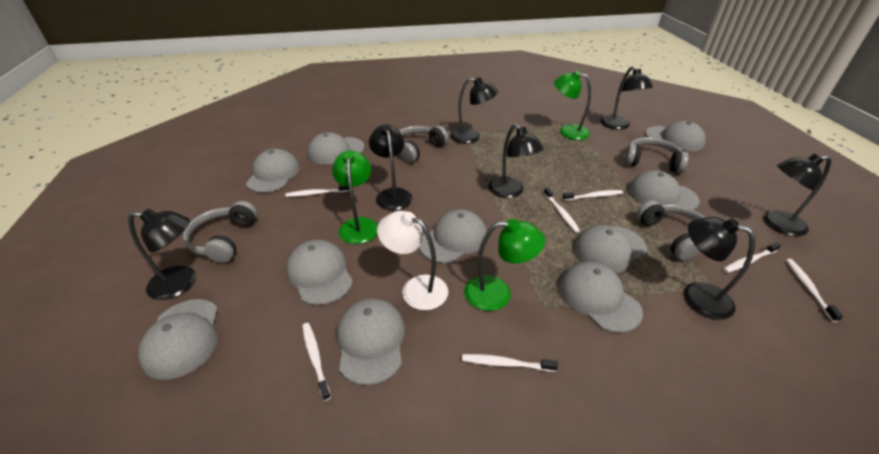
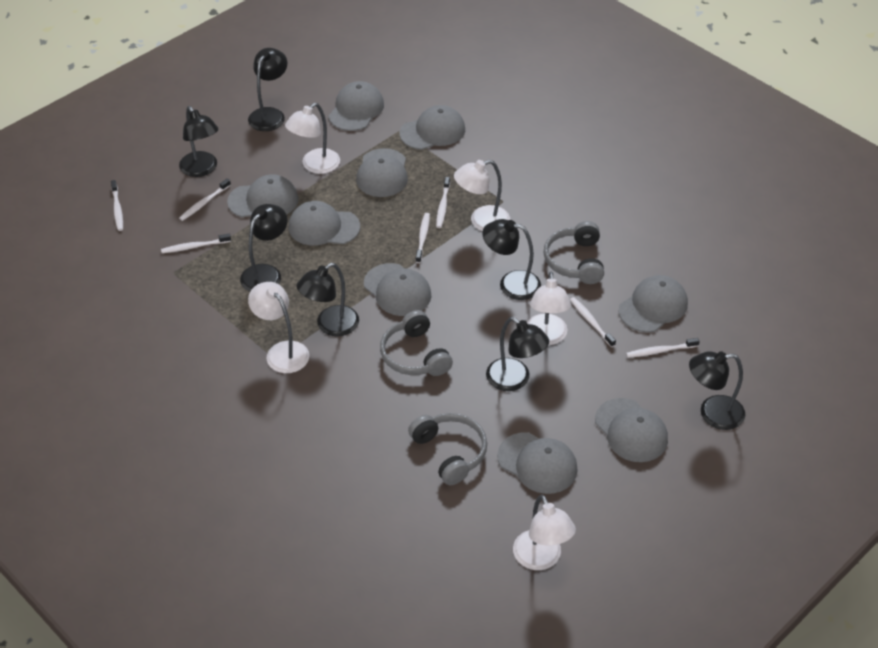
green lamp: [332,150,378,244] [464,219,545,311] [554,71,591,140] = 3 -> none = 0
grey cap: [138,299,218,380] [246,149,300,193] [286,240,353,305] [307,132,364,165] [337,299,405,385] [419,209,487,263] [559,262,643,333] [574,225,647,273] [628,170,700,210] [646,121,706,151] = 10 -> [227,174,299,217] [288,201,360,245] [328,81,384,131] [356,148,408,197] [364,263,431,316] [400,105,465,150] [497,432,578,494] [595,398,668,462] [618,275,688,332] = 9
grey headphones: [183,201,257,263] [399,126,449,163] [624,137,689,173] [636,200,706,261] = 4 -> [380,310,453,376] [408,413,487,485] [543,221,604,284] = 3
white lamp: [377,211,449,310] = 1 -> [248,282,309,373] [285,103,340,174] [454,160,510,232] [513,495,576,570] [527,272,571,345] = 5

